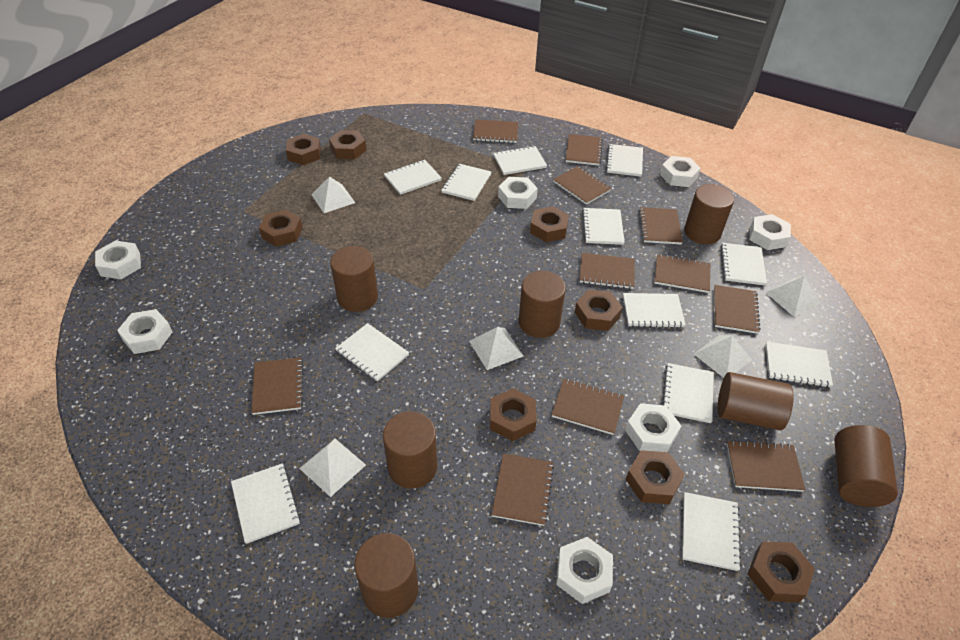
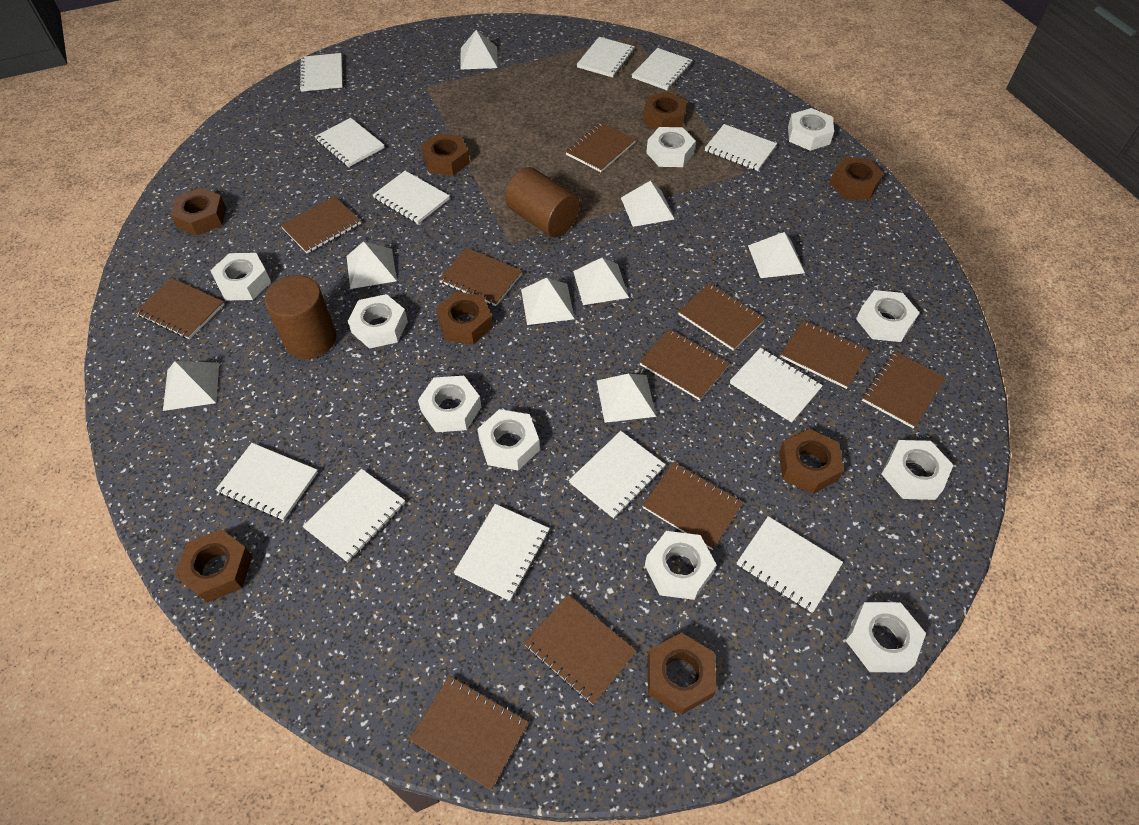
brown cylinder: [330,246,378,312] [354,533,418,618] [383,411,437,489] [519,271,566,338] [684,184,734,244] [718,372,794,430] [834,425,898,507] = 7 -> [265,275,337,359] [505,167,580,237] = 2
white nut: [95,241,141,279] [117,309,172,354] [498,177,538,209] [556,537,613,604] [625,403,681,452] [660,156,701,187] [750,214,791,250] = 7 -> [210,253,271,300] [348,294,408,349] [418,376,481,432] [477,409,540,470] [645,531,717,600] [646,127,696,167] [788,108,834,151] [845,602,926,673] [856,290,920,342] [881,440,953,500] = 10
white pyramid: [299,439,366,497] [311,177,355,213] [469,327,523,370] [694,335,752,378] [766,276,821,317] = 5 -> [163,361,219,411] [347,241,397,289] [460,30,498,70] [521,278,575,325] [573,257,629,305] [597,373,656,423] [621,181,674,227] [748,232,805,278] = 8

